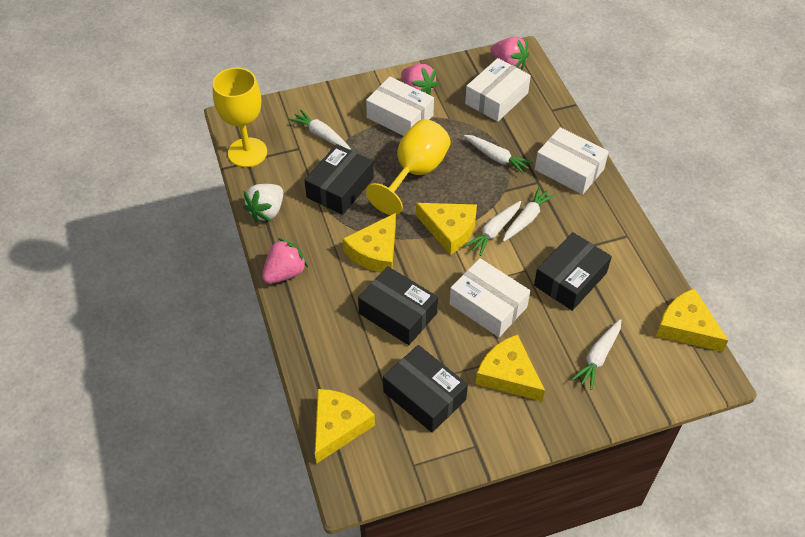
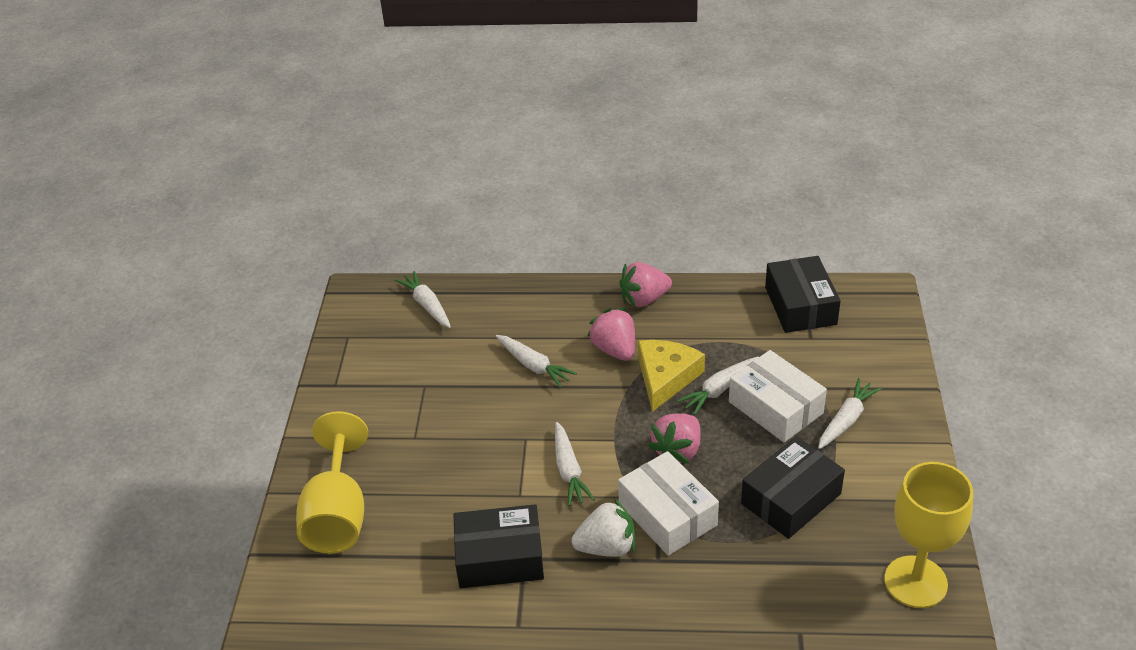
black box: [304,144,374,215] [358,266,438,345] [383,345,468,433] [534,232,612,311] = 4 -> [453,504,544,588] [741,436,845,539] [765,256,841,333] = 3
white box: [366,77,434,136] [449,258,530,337] [465,58,531,122] [535,127,609,195] = 4 -> [618,451,719,556] [729,350,827,442] = 2
yellow cheese: [315,389,375,464] [343,213,396,273] [416,203,477,255] [476,334,545,401] [656,288,729,352] = 5 -> [638,340,705,412] = 1

